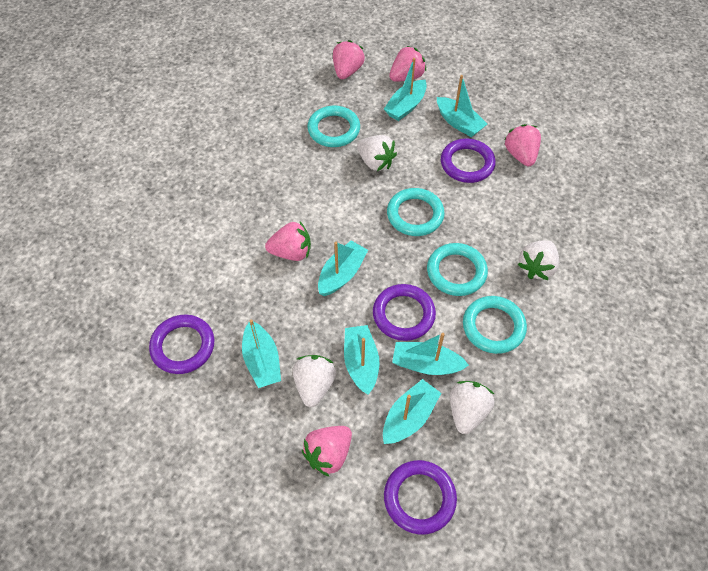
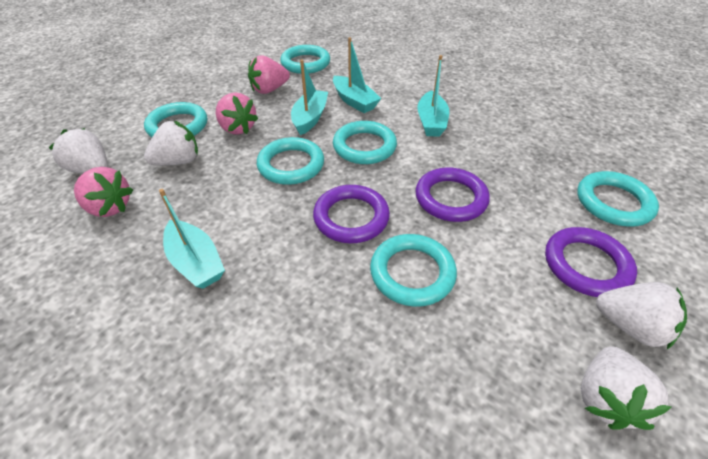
pink strawberry: [265,222,311,261] [302,426,352,477] [333,40,365,79] [389,46,426,82] [504,124,541,167] = 5 -> [74,167,133,217] [216,92,258,135] [248,55,290,94] = 3
purple ring: [149,315,214,374] [373,284,436,341] [384,460,457,535] [441,138,496,183] = 4 -> [313,185,390,243] [415,167,490,222] [545,227,637,297] = 3
turquoise boat: [242,319,281,388] [318,241,368,296] [344,325,380,395] [383,379,441,444] [384,58,427,121] [392,333,469,375] [437,75,487,137] = 7 -> [159,189,225,289] [291,60,328,135] [333,37,381,113] [417,55,449,137] = 4
turquoise ring: [307,106,360,147] [387,188,445,236] [427,243,488,296] [463,296,527,354] = 4 -> [144,102,207,137] [257,137,324,185] [280,45,330,74] [333,121,397,164] [370,234,457,307] [577,171,659,227] = 6

